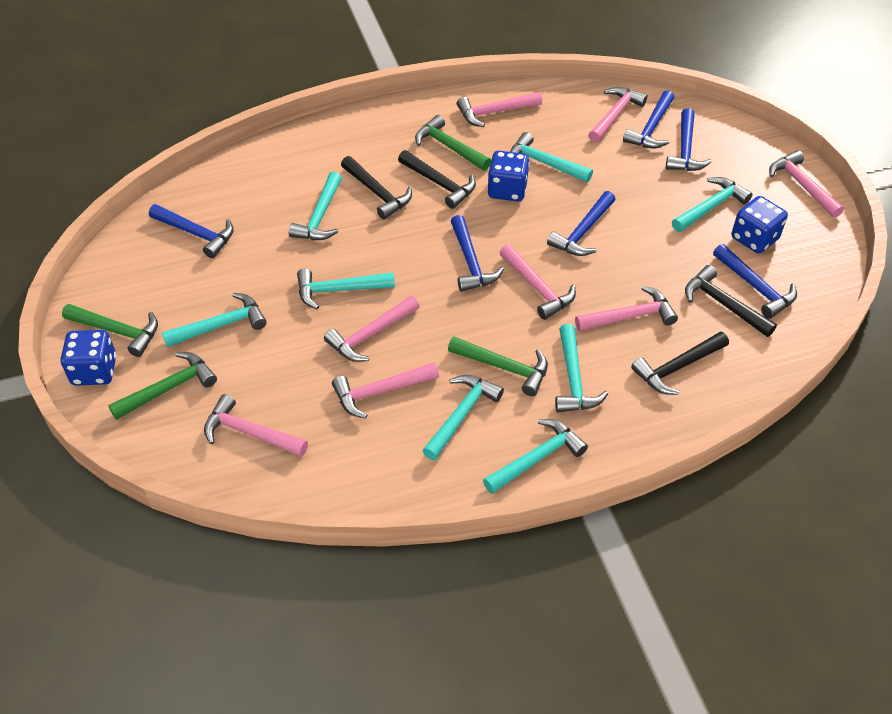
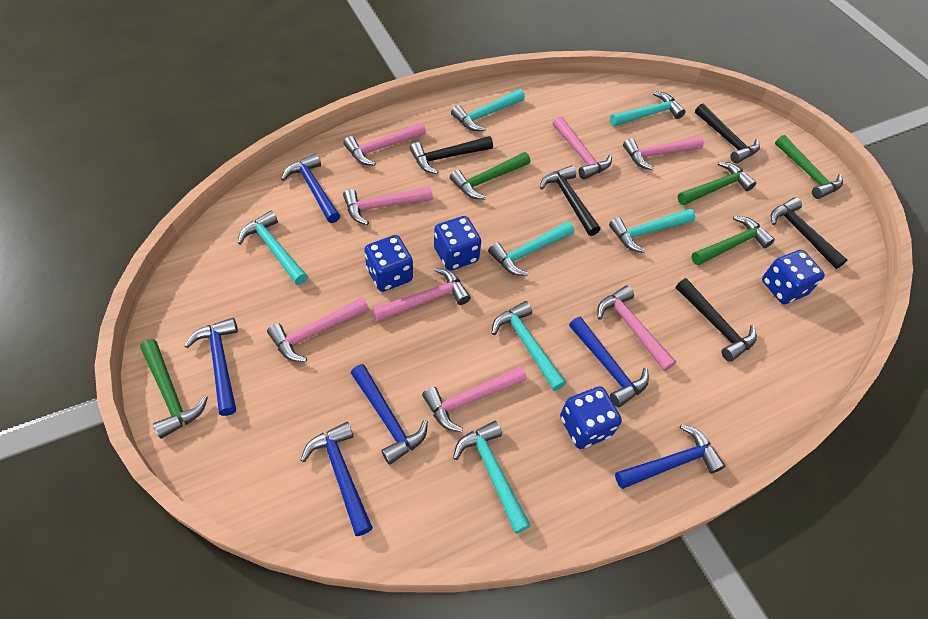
black hammer: [341,156,412,220] [398,150,476,209] [631,332,729,395] [685,265,777,337] = 4 -> [410,136,493,174] [540,166,600,236] [676,278,757,362] [695,104,760,163] [771,198,847,269] = 5
blue dice: [61,330,116,385] [488,151,530,201] [732,196,788,254] = 3 -> [364,235,413,292] [434,216,481,271] [560,386,622,449] [762,250,825,304] = 4
green hammer: [62,304,158,357] [108,352,217,420] [415,115,491,171] [448,336,548,396] = 4 -> [140,339,208,439] [450,152,530,199] [677,162,756,205] [691,216,775,265] [775,135,843,199] = 5
turquoise hammer: [162,293,267,347] [289,172,342,240] [297,268,395,309] [422,375,504,460] [483,419,588,494] [510,132,593,182] [555,324,608,412] [672,177,753,232] = 8 -> [238,211,308,285] [451,89,525,131] [453,421,531,534] [488,221,574,276] [492,301,566,391] [609,209,696,253] [610,91,686,126] = 7

